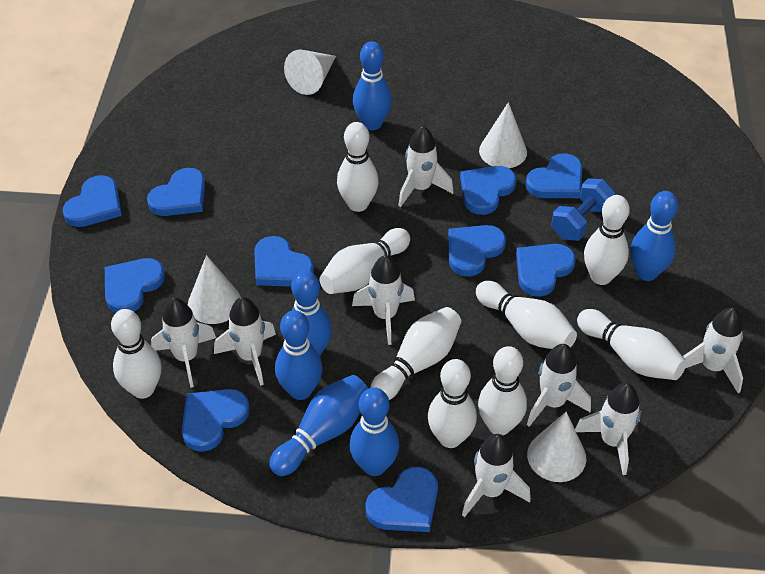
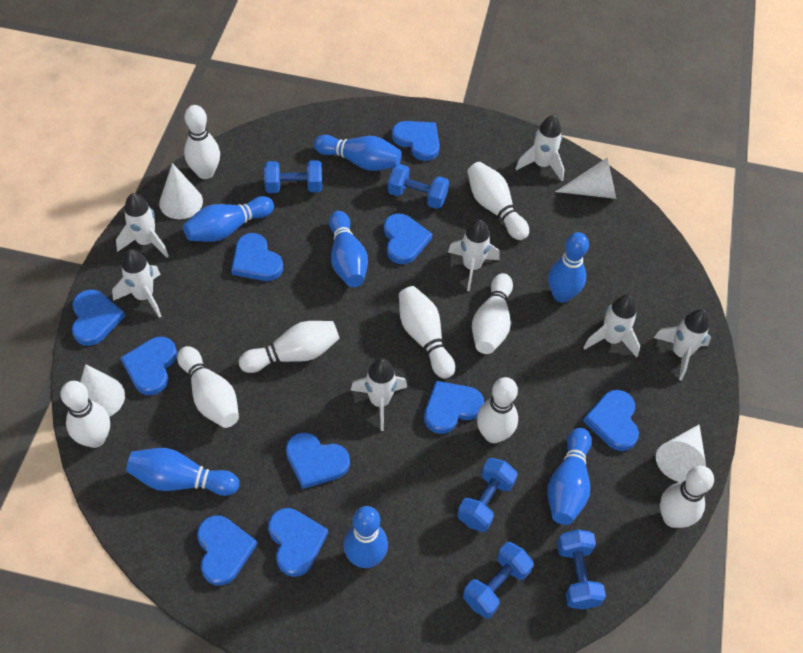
blue bowling pin: [269,375,368,476] [275,310,323,400] [291,271,332,356] [349,387,399,476] [353,41,392,130] [631,191,678,281] = 6 -> [126,448,239,496] [183,196,274,242] [314,135,401,171] [329,211,368,287] [343,506,388,568] [547,428,592,525] [548,232,589,303] = 7
blue dumbbell: [551,178,616,241] = 1 -> [264,160,322,193] [387,164,449,209] [457,458,518,532] [463,542,534,618] [557,530,606,609] = 5
white rocket: [151,298,216,388] [214,297,276,386] [352,255,415,345] [398,126,454,207] [462,434,531,517] [527,344,591,427] [575,383,641,475] [683,307,743,393] = 8 -> [112,249,162,318] [116,193,169,258] [351,358,407,431] [448,219,499,291] [515,115,564,181] [583,294,640,358] [654,309,711,381] = 7

